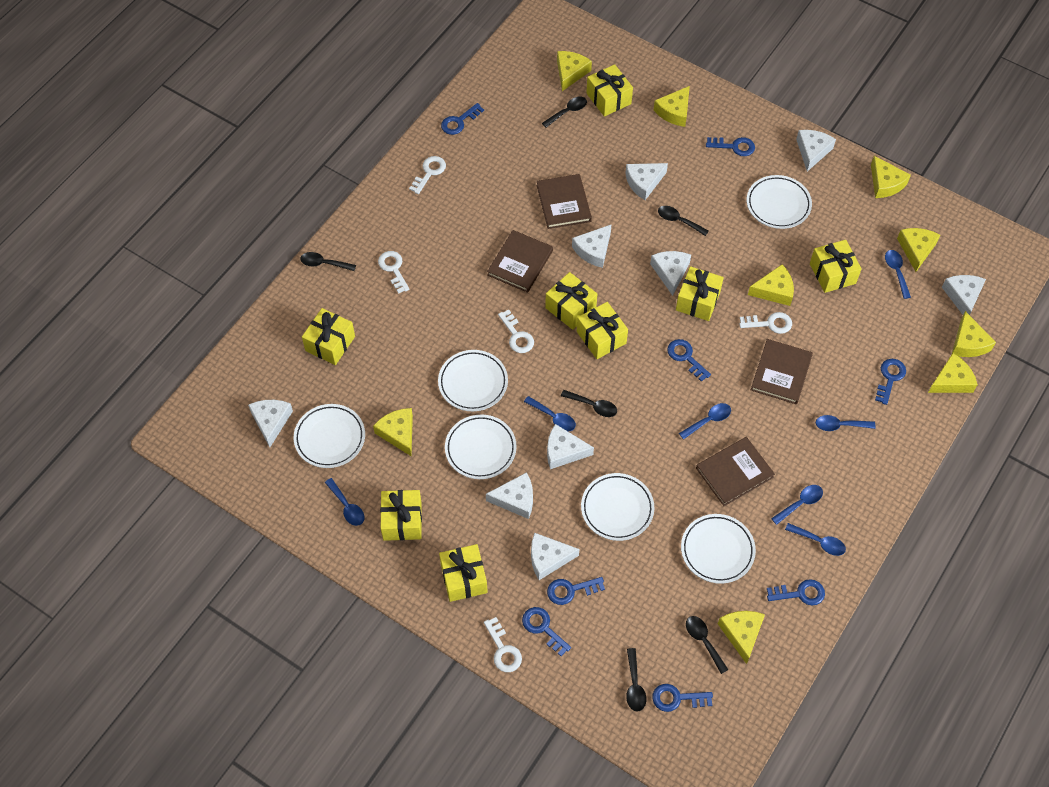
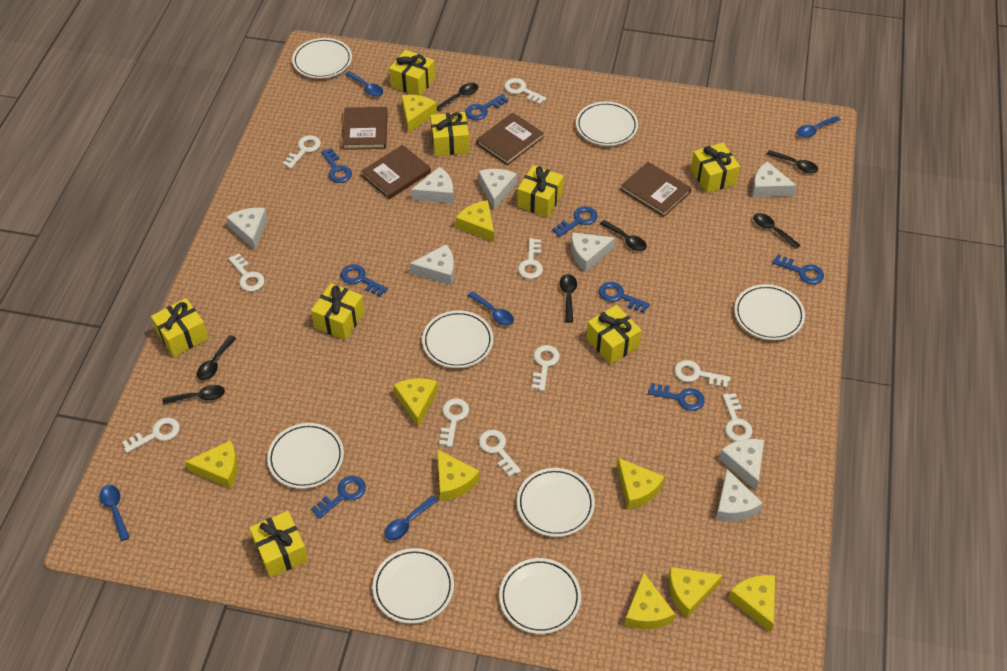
black spoon: [300,252,356,271] [542,97,587,128] [561,390,617,417] [626,648,646,712] [658,206,709,236] [686,616,728,674] = 6 -> [162,385,225,405] [197,335,236,380] [437,83,478,111] [559,274,577,323] [600,220,647,251] [753,213,800,249] [766,150,818,174] = 7
blue spoon: [325,478,365,526] [524,396,576,431] [679,403,731,439] [771,485,823,525] [785,523,846,556] [816,415,875,431] [885,250,911,299] = 7 -> [99,485,130,541] [345,71,383,97] [384,495,438,540] [468,291,514,326] [797,116,841,138] = 5
white cheese: [248,400,293,447] [486,472,533,519] [531,533,579,580] [547,424,594,469] [572,224,612,268] [625,163,668,200] [650,251,691,296] [796,130,836,171] [942,275,986,315] = 9 -> [226,208,268,250] [409,244,454,285] [411,167,454,203] [478,169,517,210] [571,232,615,272] [716,469,763,522] [719,439,764,490] [752,161,797,197] = 8
white key: [378,251,410,294] [409,156,446,194] [484,617,522,672] [498,309,534,353] [739,312,792,334] = 5 -> [122,417,180,453] [228,253,265,292] [282,135,321,169] [439,398,469,447] [479,430,521,477] [504,78,546,105] [518,238,543,279] [532,345,560,391] [674,360,730,388] [723,393,752,441] = 10
white plate: [294,404,365,468] [438,350,508,411] [445,414,517,479] [581,473,654,541] [681,514,756,584] [747,175,812,229] = 6 -> [267,423,344,489] [292,38,352,79] [372,548,454,624] [422,310,493,368] [499,558,581,634] [517,468,595,537] [576,101,638,146] [734,284,805,340] = 8

